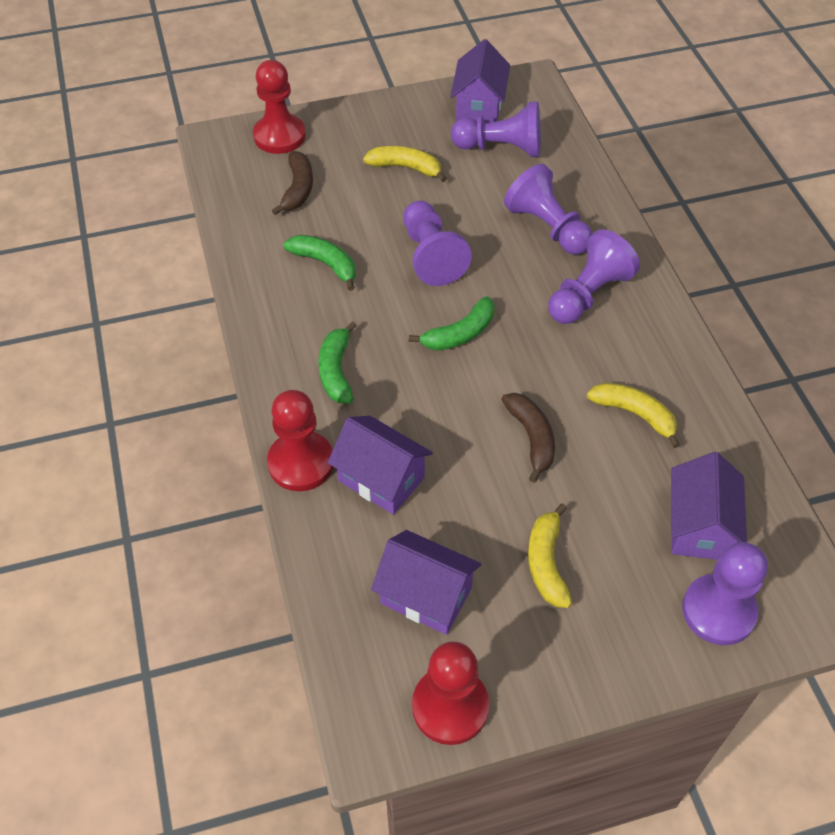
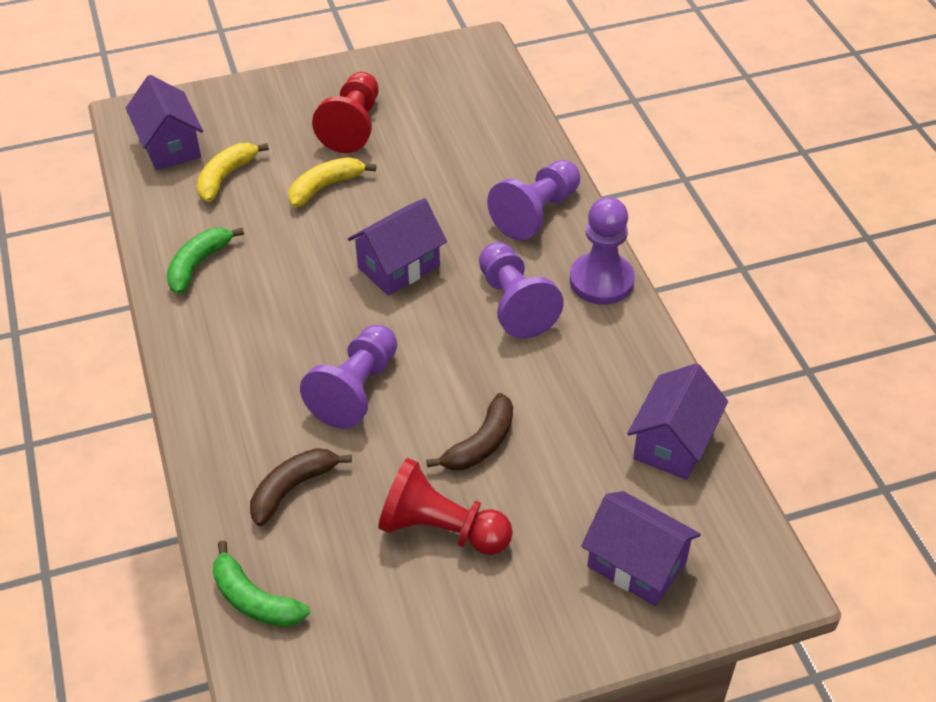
green banana: [283,235,356,291] [318,321,357,403] [409,297,494,351] = 3 -> [166,228,244,294] [213,540,310,627] = 2
purple pawn: [403,201,472,286] [451,101,541,157] [504,164,593,255] [548,229,640,324] [682,542,768,645] = 5 -> [300,325,397,429] [479,242,564,339] [487,160,580,241] [570,197,635,305] = 4
red pawn: [253,60,306,154] [267,390,333,491] [412,641,489,745] = 3 -> [312,72,378,153] [378,458,513,555] = 2
yellow banana: [363,146,447,182] [528,503,572,608] [587,383,680,448] = 3 -> [197,143,269,202] [288,157,376,207] = 2

